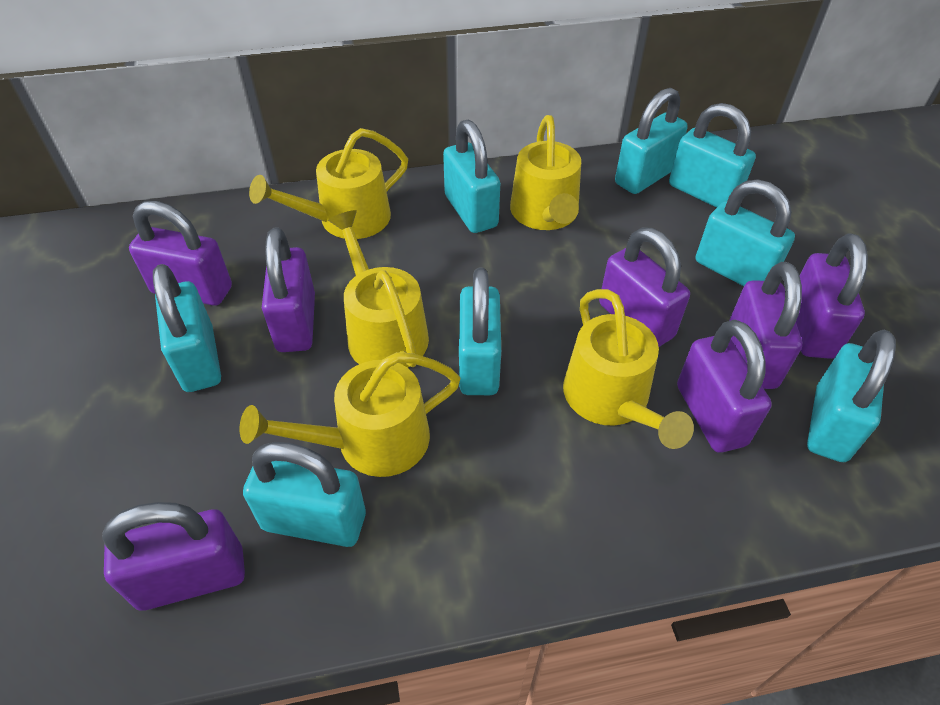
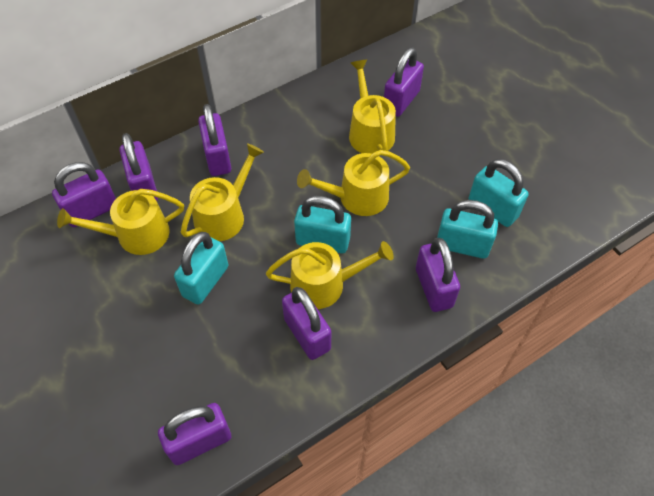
turquoise padlock: [153,264,221,392] [243,442,366,547] [443,119,500,233] [459,268,501,395] [615,88,688,194] [669,103,756,208] [696,179,795,286] [807,330,896,462] = 8 -> [174,232,228,305] [294,196,351,254] [437,200,498,259] [469,159,529,227] = 4

